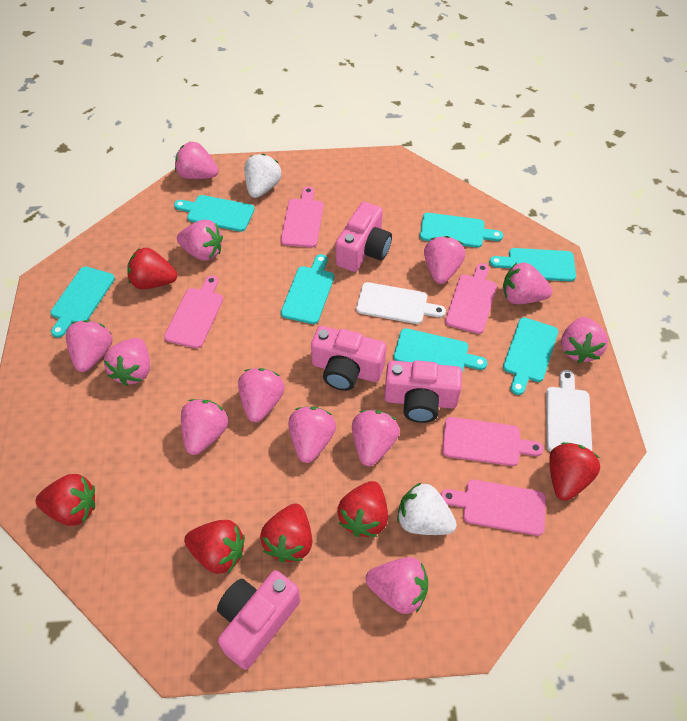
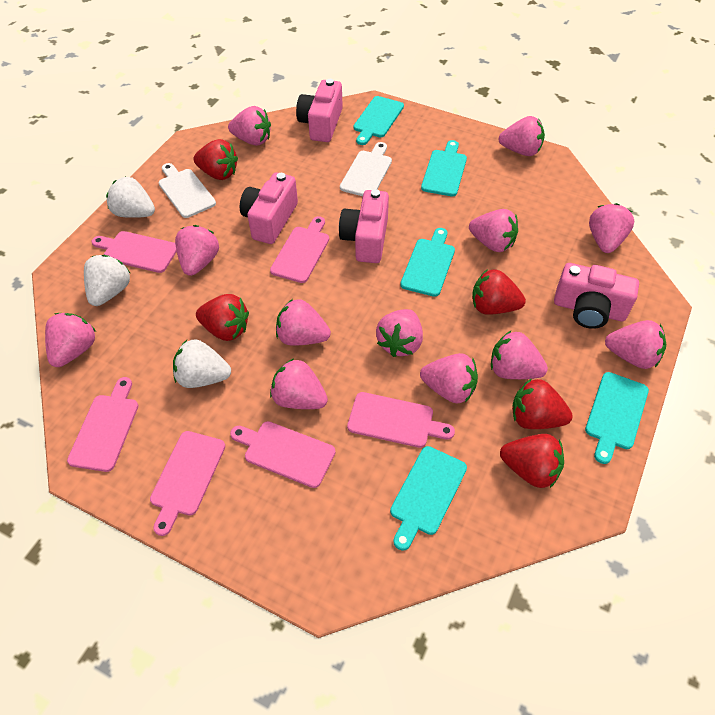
pink cutting board: [164,276,223,348] [281,186,324,248] [441,479,546,536] [442,417,544,466] [445,263,497,334] = 5 -> [67,377,139,472] [91,231,177,273] [150,431,225,536] [230,421,336,488] [270,216,329,283] [347,392,455,448] = 6
red strawberry: [35,474,95,526] [127,248,177,289] [184,520,245,574] [260,504,312,563] [337,481,388,537] [549,442,600,501] = 6 -> [194,139,238,180] [196,294,249,341] [472,269,526,315] [500,434,564,488] [512,378,573,429] = 5
turquoise cutting board: [51,267,115,338] [174,195,255,232] [281,254,334,324] [393,328,487,372] [420,213,503,248] [489,248,576,281] [503,318,558,395] = 7 -> [354,96,404,145] [390,446,467,551] [400,228,455,297] [421,140,467,196] [585,372,649,464] = 5
white strawberry: [244,154,281,198] [397,483,457,535] = 2 -> [84,255,130,306] [106,177,155,218] [173,339,231,388] = 3

